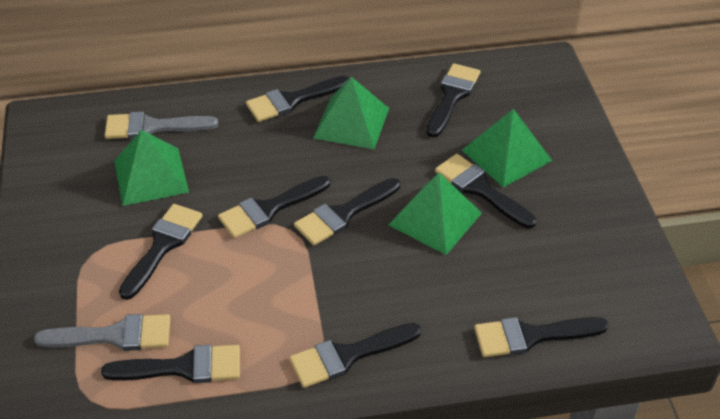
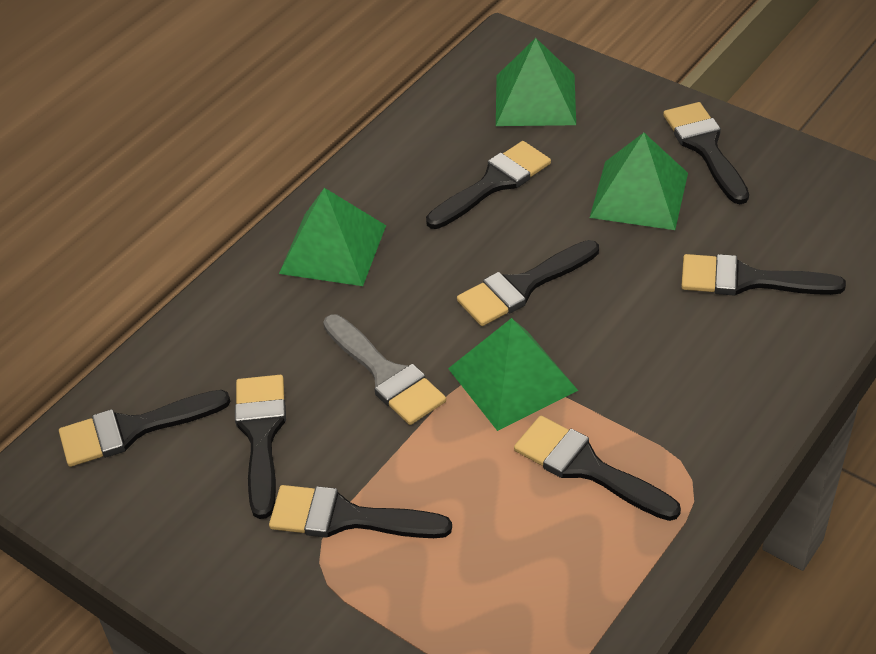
black brush: [101,345,240,383] [119,204,203,300] [218,176,330,238] [246,76,349,122] [289,323,421,388] [294,178,400,245] [426,63,480,138] [435,154,536,228] [474,317,609,357] = 9 -> [59,390,231,467] [235,375,286,519] [269,485,452,538] [426,141,551,229] [457,240,599,326] [514,416,681,521] [663,102,749,204] [681,254,846,296] = 8
grey brush: [34,314,170,351] [105,112,218,139] = 2 -> [323,314,446,425] = 1

